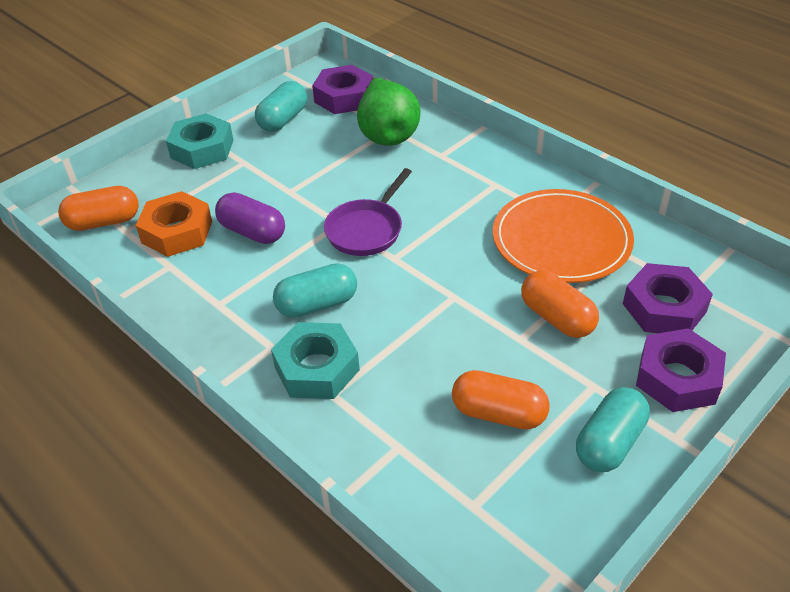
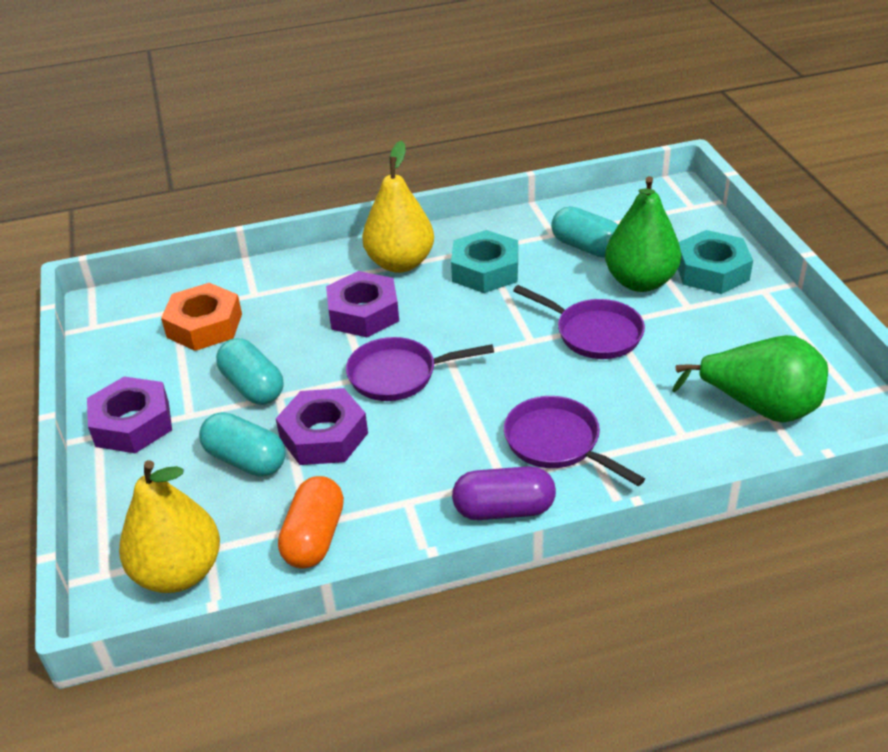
green pear: [357,78,421,146] = 1 -> [605,176,681,292] [672,335,828,423] = 2
orange capsule: [58,186,139,231] [452,370,550,430] [521,270,599,338] = 3 -> [278,476,344,569] = 1
orange plate: [493,189,634,283] = 1 -> none = 0
purple pan: [324,168,412,256] = 1 -> [346,337,494,401] [504,396,645,486] [513,285,645,359] = 3
yellow pear: none = 0 -> [119,460,220,593] [362,141,434,273] = 2

